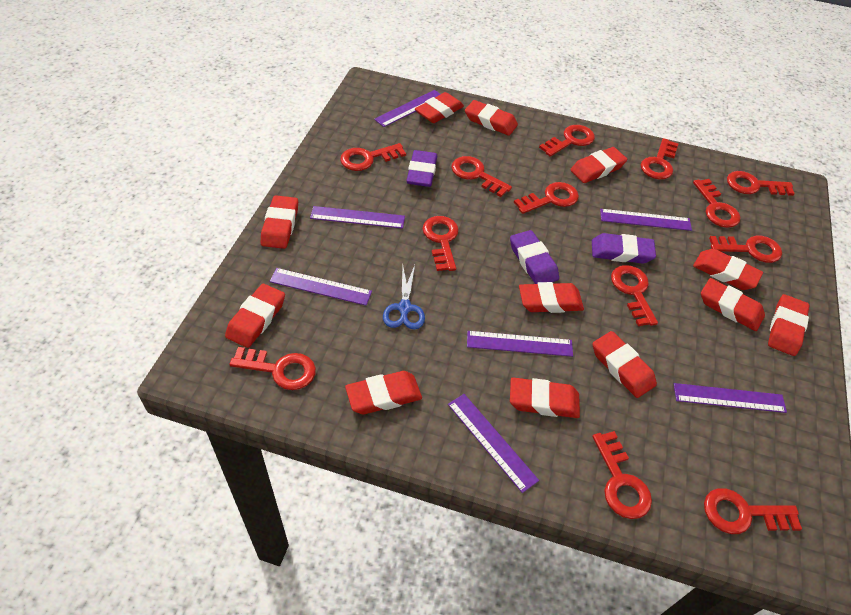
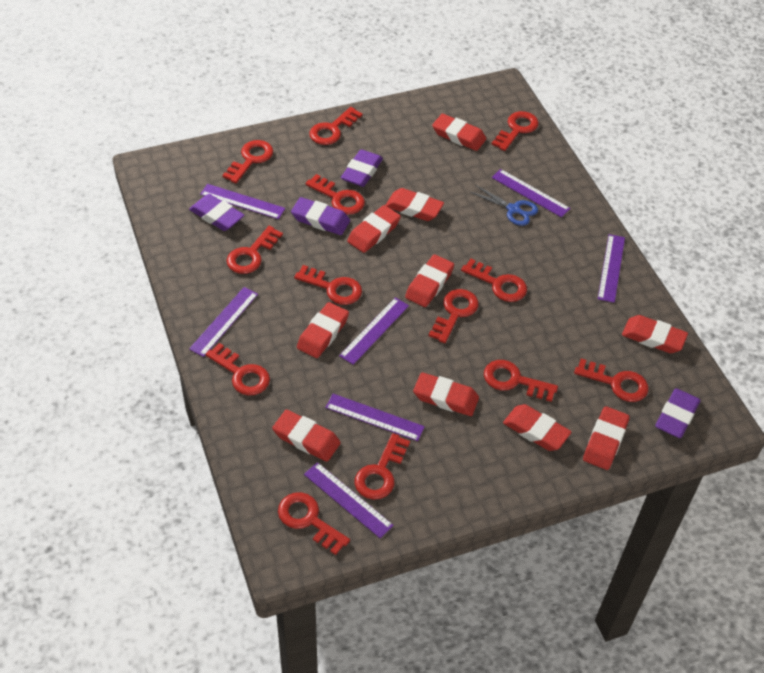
purple eraser: [406,150,437,187] [510,230,559,284] [592,233,656,264] = 3 -> [189,194,244,231] [291,197,350,235] [341,149,383,187] [655,388,700,438] = 4
red eraser: [225,284,285,348] [261,195,298,249] [345,371,422,414] [415,92,464,123] [465,100,518,136] [510,378,580,418] [519,282,584,313] [571,147,627,183] [592,331,657,398] [693,249,763,290] [701,278,765,331] [768,294,809,356] = 12 -> [272,410,341,462] [297,302,349,358] [347,205,401,253] [385,188,444,221] [405,255,454,307] [413,372,479,416] [432,114,486,151] [503,404,571,451] [583,406,630,470] [622,315,688,353] = 10

